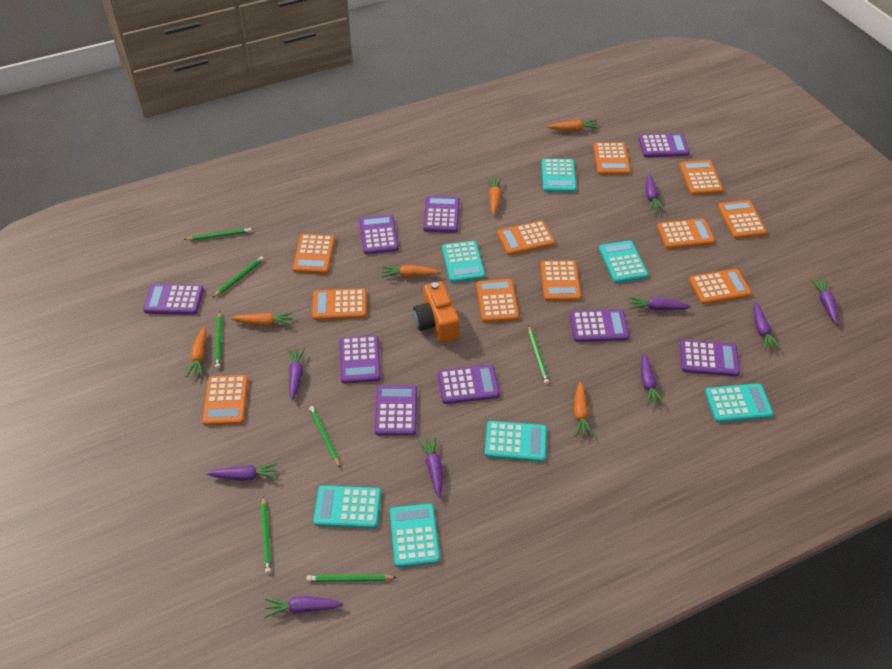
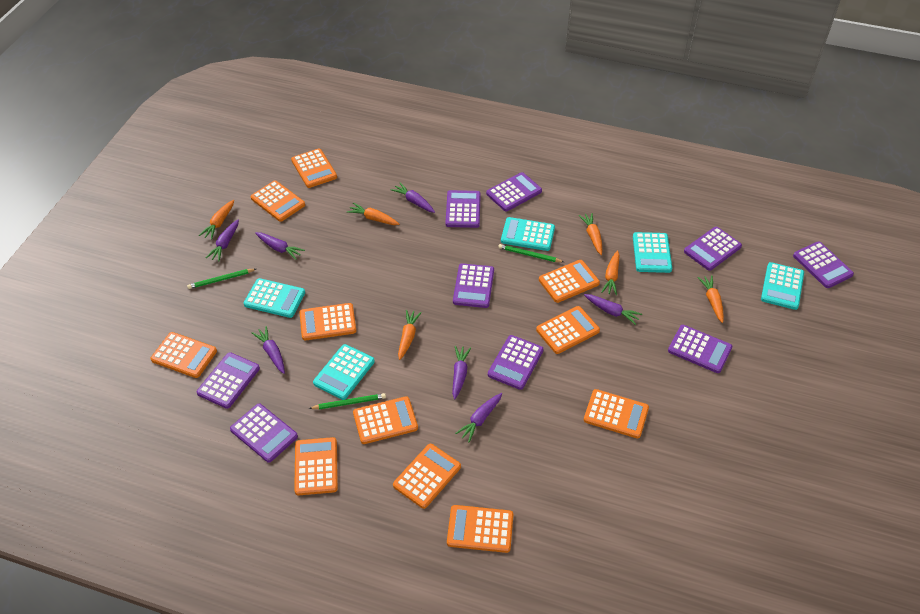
green pencil: [184,228,252,240] [212,256,264,298] [215,312,222,369] [261,496,271,574] [306,574,397,582] [309,406,340,468] [528,326,549,384] = 7 -> [187,269,256,289] [309,393,386,410] [498,244,564,262] = 3
orange camera: [413,281,459,344] = 1 -> none = 0
purple carrot: [207,463,279,481] [264,596,343,618] [288,348,305,400] [419,437,443,498] [629,297,691,310] [641,353,664,406] [646,174,664,211] [754,302,781,350] [811,279,838,325] = 9 -> [206,220,239,261] [252,326,285,374] [255,232,305,260] [390,183,435,213] [452,346,471,400] [455,393,502,443] [584,294,642,325] = 7
turquoise calculator: [313,485,381,529] [390,504,440,568] [442,241,485,283] [485,421,547,462] [542,159,577,193] [599,241,648,283] [705,383,773,423] = 7 -> [244,278,305,318] [313,344,375,400] [501,217,555,251] [633,232,672,273] [761,262,804,310] = 5

